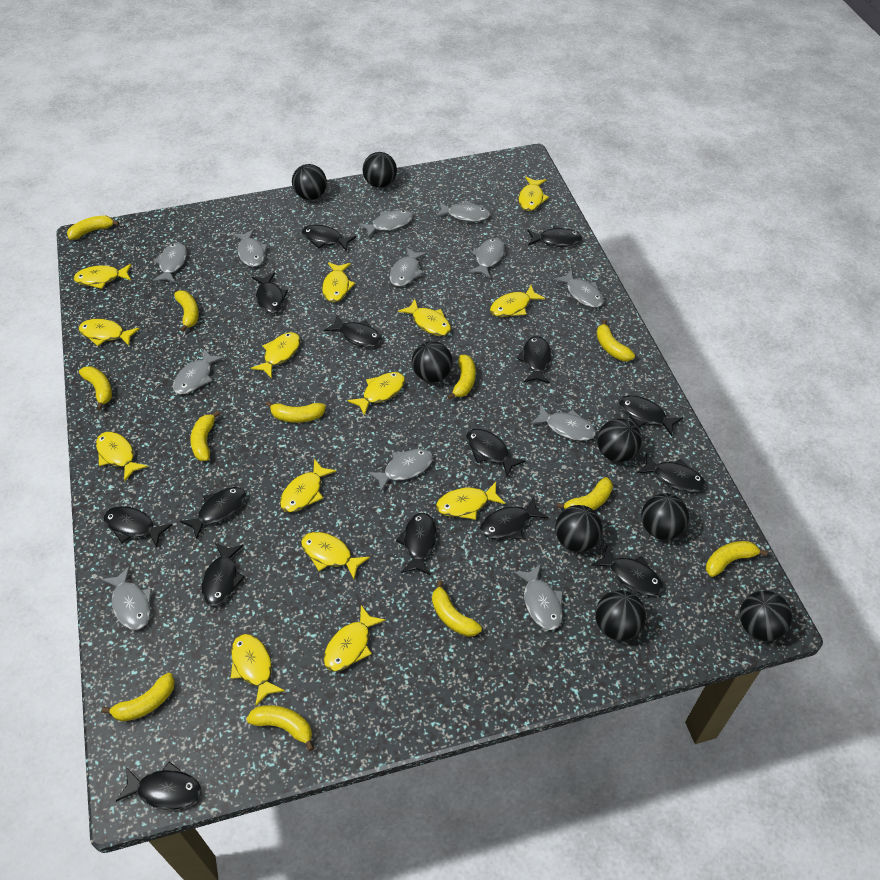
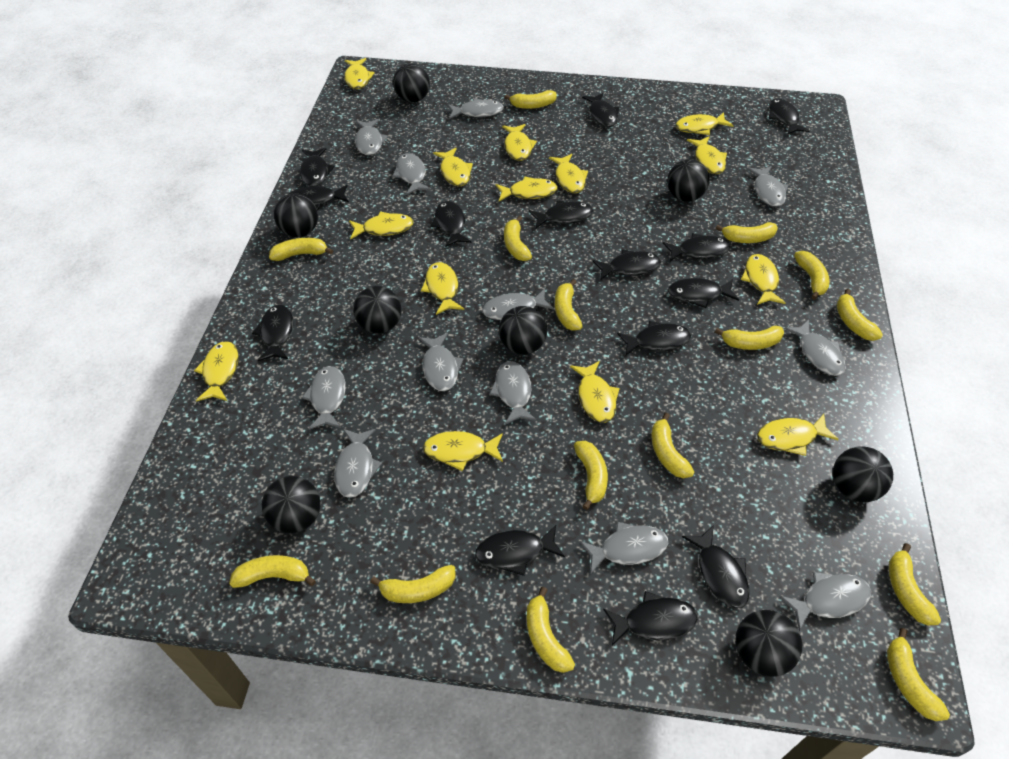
black fish: [103,506,172,547] [116,761,201,810] [180,487,246,539] [201,543,245,607] [252,272,288,314] [302,225,356,251] [324,316,382,347] [396,513,437,575] [466,429,525,477] [480,497,548,539] [516,336,551,384] [527,225,583,247] [592,545,663,596] [619,395,683,436] [637,453,706,493] = 15 -> [252,305,294,361] [289,185,349,211] [300,148,335,186] [430,201,472,247] [475,525,565,576] [529,200,593,228] [582,93,620,127] [593,249,661,281] [603,591,698,646] [617,321,691,356] [663,233,731,261] [668,278,739,308] [682,525,750,609] [769,98,809,135] = 14
yellow banana: [67,216,119,239] [79,366,112,410] [101,673,175,722] [174,290,199,332] [190,411,220,461] [246,705,314,751] [266,401,326,423] [432,580,482,637] [447,355,476,400] [557,477,613,510] [596,320,635,361] [706,541,768,577] = 12 -> [229,555,316,588] [269,238,333,261] [370,565,455,603] [504,90,557,109] [504,216,532,261] [526,587,575,673] [555,279,583,331] [574,441,608,510] [651,413,694,478] [715,326,784,350] [716,222,778,243] [794,251,829,300] [837,289,883,341] [887,628,950,721] [889,543,941,626] = 15

